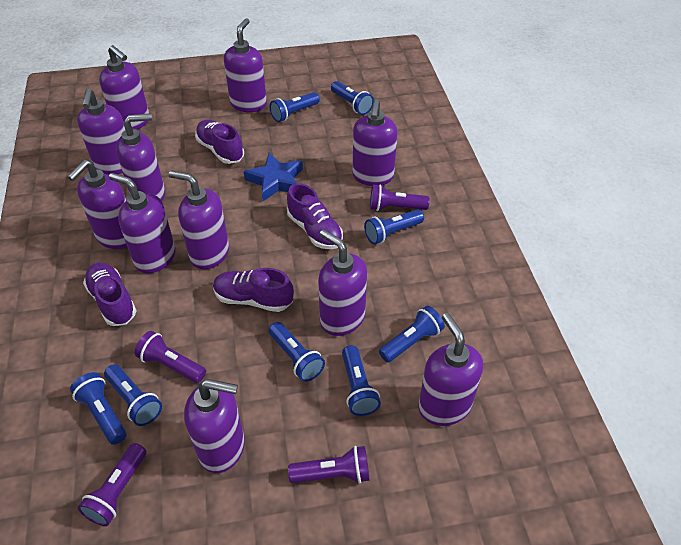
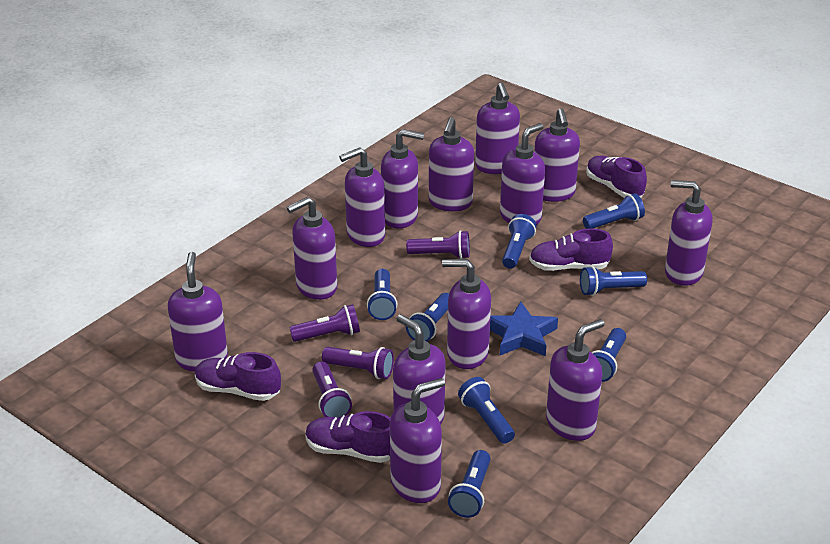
purple soap dispenser: [68,160,127,249] [77,88,125,175] [99,45,149,130] [109,173,175,273] [116,113,165,201] [168,170,229,269] [184,379,245,473] [224,18,267,112] [318,229,367,336] [353,99,397,186] [418,313,483,426] = 11 -> [168,252,228,372] [287,197,337,300] [339,147,385,247] [381,129,424,229] [390,378,445,503] [393,314,446,425] [429,117,474,211] [442,259,491,369] [475,83,520,174] [500,123,545,225] [534,108,580,202] [546,319,605,441] [665,180,713,286] = 13

